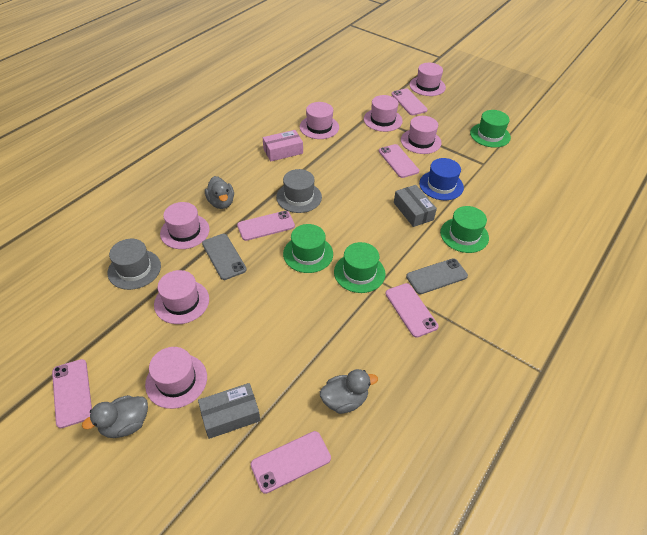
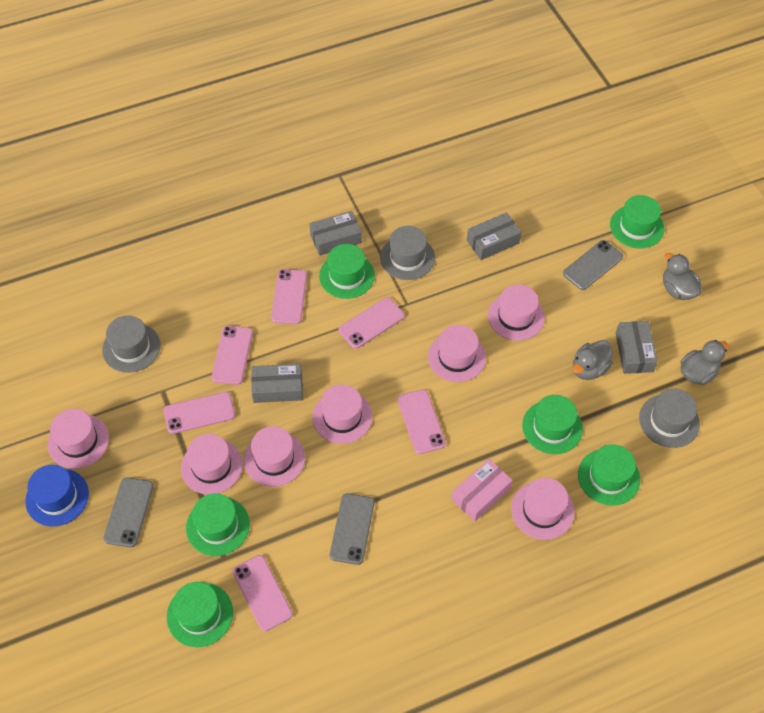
green hat: [283,224,333,273] [334,242,385,293] [440,206,489,253] [470,110,511,148] = 4 -> [167,582,233,647] [186,493,250,556] [319,244,375,299] [522,395,583,454] [578,444,640,506] [610,195,664,249] = 6
grey box: [198,383,260,439] [394,185,437,227] = 2 -> [251,364,303,403] [309,211,362,256] [467,212,521,260] [616,321,658,374] = 4
grey hat: [108,239,161,290] [276,169,322,213] = 2 -> [102,315,161,373] [380,226,435,280] [639,389,700,448] = 3
grey phone: [202,234,247,280] [406,258,468,294] = 2 -> [103,477,154,548] [330,493,375,565] [563,240,623,290] = 3

